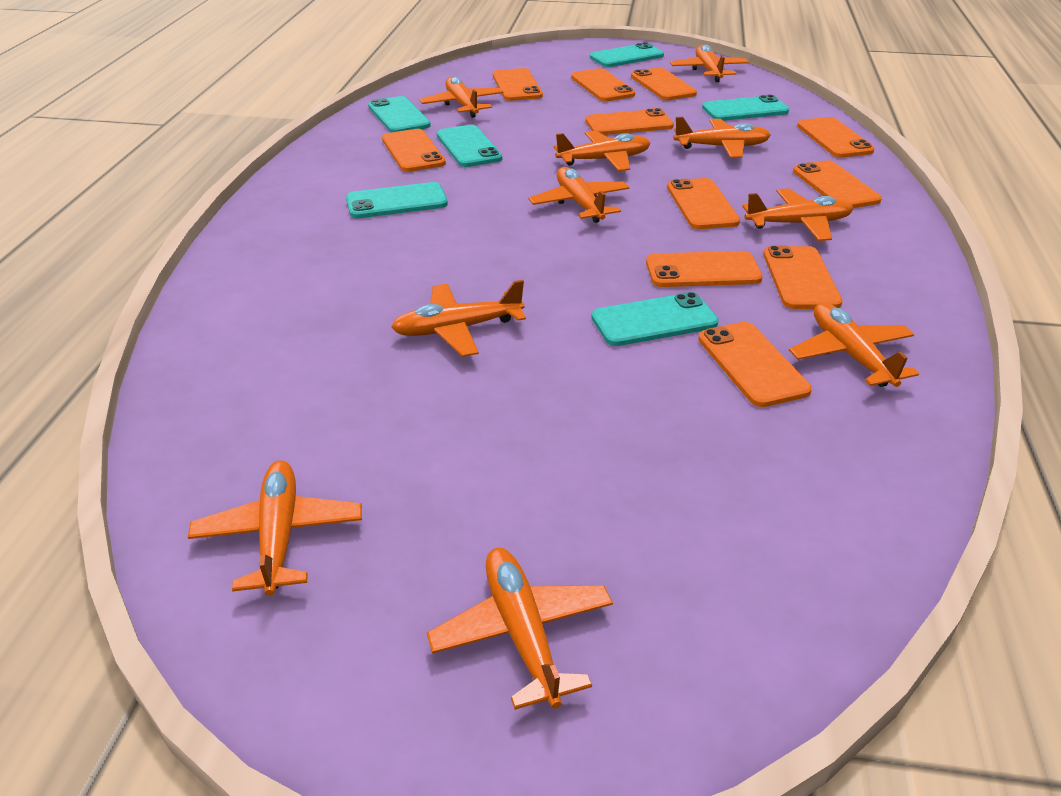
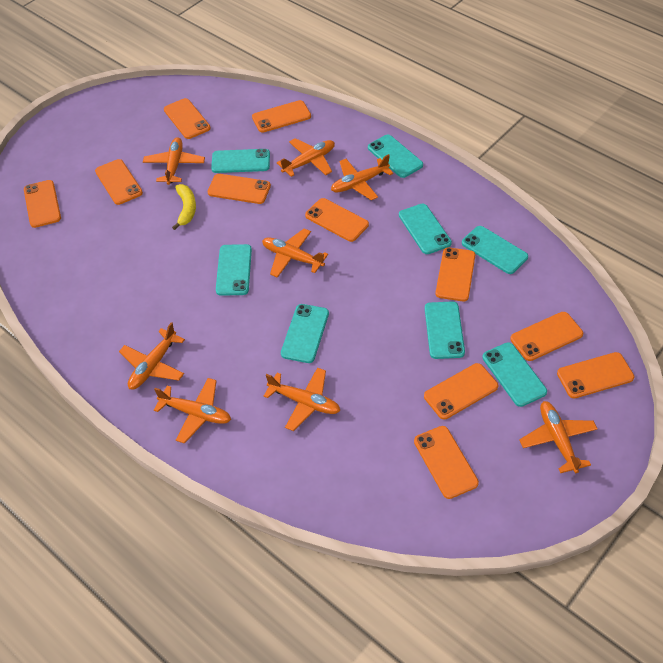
orange plane: [188,461,362,596] [391,280,526,357] [419,77,503,118] [427,548,613,710] [529,167,630,223] [554,131,650,171] [670,45,749,82] [673,117,771,158] [742,188,854,241] [789,303,919,387] = 10 -> [119,322,185,390] [143,137,205,185] [154,378,231,444] [262,229,328,278] [263,367,340,431] [277,138,335,177] [331,154,393,200] [519,401,597,473] = 8
turquoise phone: [346,182,448,218] [368,96,431,132] [437,125,502,167] [590,42,664,67] [591,292,719,346] [702,95,789,121] = 6 -> [211,149,270,173] [216,244,252,296] [281,304,329,363] [368,135,423,178] [399,204,452,254] [425,301,465,359] [462,226,528,274] [482,342,547,407] = 8
yellow banana: none = 0 -> [172,184,196,230] = 1

